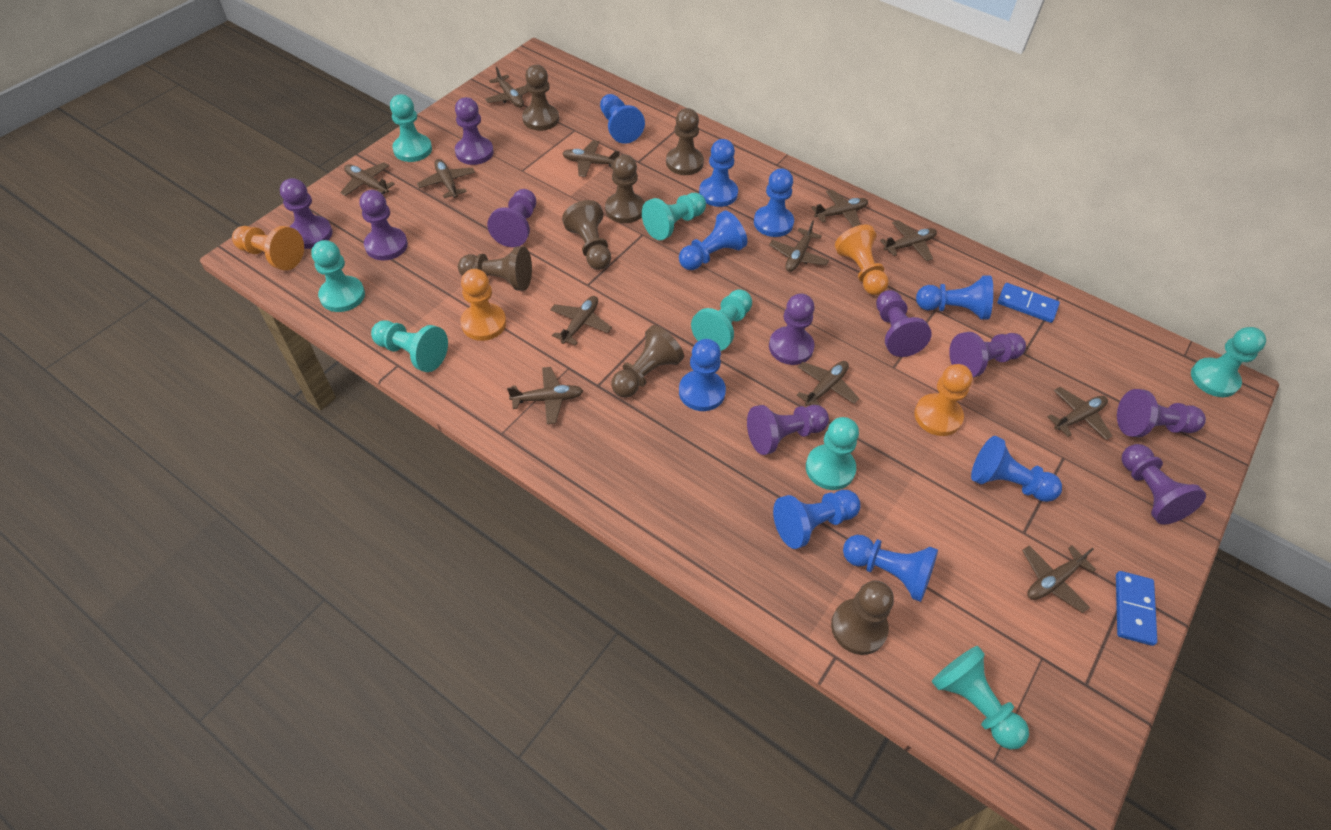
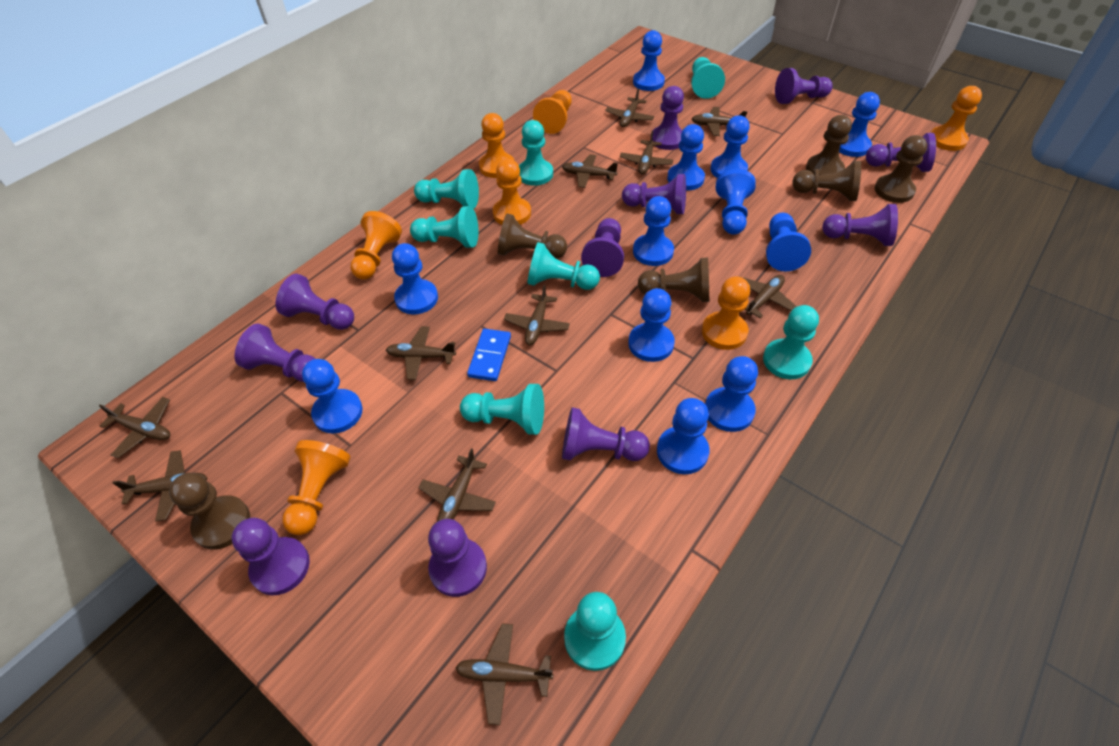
blue domino: [998,283,1060,323] [1116,571,1157,646] = 2 -> [467,329,511,381] = 1
blue pawn: [600,94,645,144] [679,211,747,270] [679,339,726,411] [699,139,738,207] [754,168,794,237] [773,490,861,549] [843,535,938,602] [916,275,993,320] [971,436,1062,502] = 9 -> [302,359,363,433] [392,243,438,314] [628,288,675,362] [633,30,665,91] [633,196,674,266] [657,398,709,474] [667,124,705,191] [705,356,758,432] [710,115,750,178] [716,169,756,235] [766,213,811,272] [839,92,880,157] = 12
brown pawn: [458,246,532,291] [522,65,559,131] [562,200,611,270] [605,155,644,223] [611,325,684,398] [666,108,704,175] [831,581,894,655] = 7 -> [169,473,250,549] [498,214,567,259] [638,258,709,302] [792,161,861,201] [806,115,852,175] [874,135,927,203] = 6
brown plane: [340,162,395,196] [417,159,475,198] [485,66,528,107] [507,367,583,424] [550,296,612,346] [562,140,620,177] [769,221,829,272] [796,361,859,406] [811,189,868,227] [880,220,937,261] [1022,545,1096,613] [1047,387,1112,440] = 12 -> [99,397,170,458] [113,450,207,521] [386,326,456,380] [419,448,496,522] [455,623,553,725] [504,284,570,345] [562,154,618,188] [605,88,654,127] [620,130,673,174] [692,107,747,136] [742,275,797,318] = 11
orange pawn: [232,226,304,270] [461,269,506,341] [835,225,889,295] [914,364,973,436] = 4 -> [282,440,351,535] [350,211,402,280] [479,113,514,178] [493,159,531,225] [533,90,572,134] [702,276,750,350] [931,86,982,151] = 7
purple pawn: [280,178,332,249] [360,190,408,261] [455,97,494,165] [487,189,536,247] [747,405,829,455] [769,294,815,365] [876,290,932,357] [949,332,1026,377] [1117,389,1206,437] [1122,444,1206,525] = 10 -> [232,518,310,595] [235,324,315,382] [275,274,354,330] [428,519,487,597] [562,407,650,461] [581,218,624,277] [622,174,686,214] [652,86,684,150] [775,68,833,104] [822,204,898,246] [866,133,936,172] = 11

